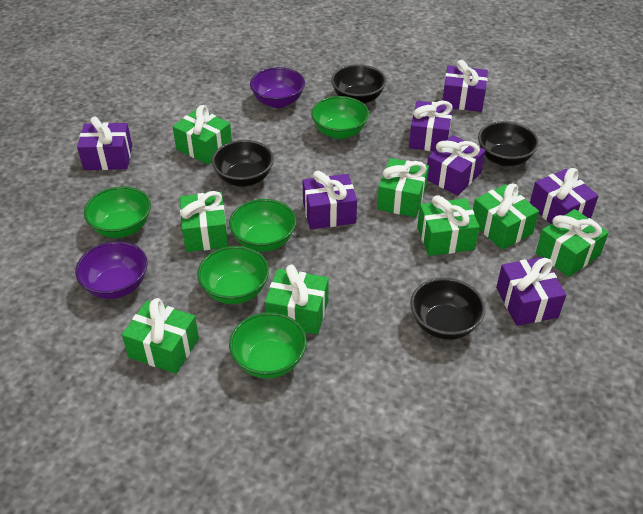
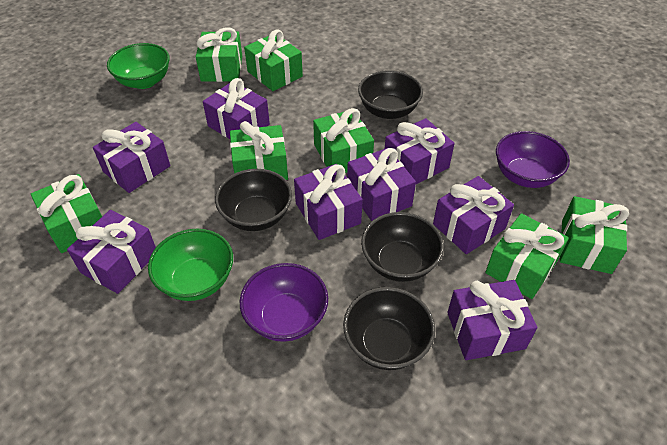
green bowl: [84,186,151,238] [197,246,269,304] [229,199,296,252] [229,312,307,379] [311,96,369,139] = 5 -> [107,43,170,89] [148,229,233,301] = 2
green gift: [122,298,199,374] [173,105,232,165] [180,191,228,252] [265,265,329,334] [377,158,429,218] [417,195,480,256] [473,183,539,250] [536,209,609,277] = 8 -> [31,174,102,253] [196,27,242,82] [230,121,288,180] [244,29,303,91] [313,108,374,173] [485,213,569,299] [560,196,629,274] = 7
purple gift: [77,116,132,170] [303,171,357,229] [409,101,453,151] [427,135,486,195] [442,60,488,112] [496,257,566,326] [530,168,598,224] = 7 -> [67,210,156,294] [93,122,170,193] [203,78,270,139] [294,164,363,240] [347,148,416,221] [385,118,455,184] [433,176,514,254] [447,280,537,360] = 8

